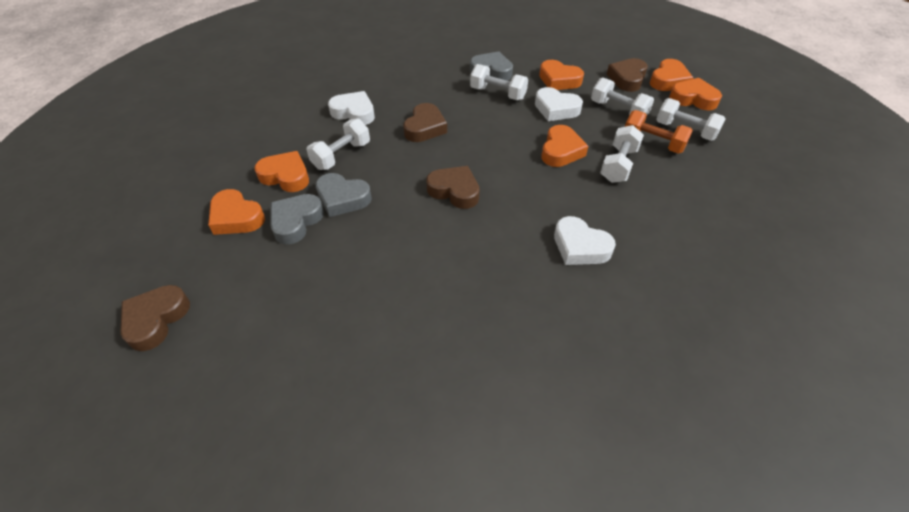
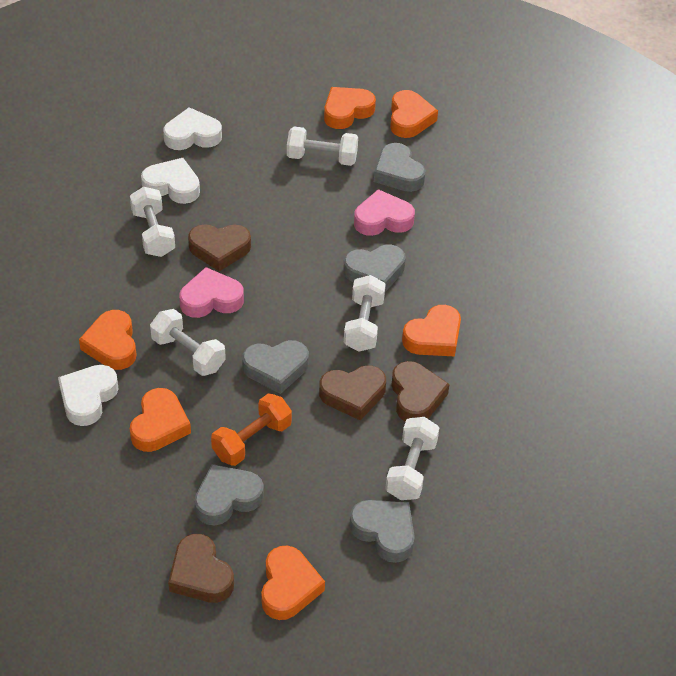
grey heart: [270,194,324,244] [315,173,372,217] [470,51,513,80] = 3 -> [194,464,264,525] [242,340,309,394] [343,245,406,292] [349,500,415,563] [374,143,426,192] = 5
pink heart: none = 0 -> [179,267,244,318] [354,189,415,236] = 2

